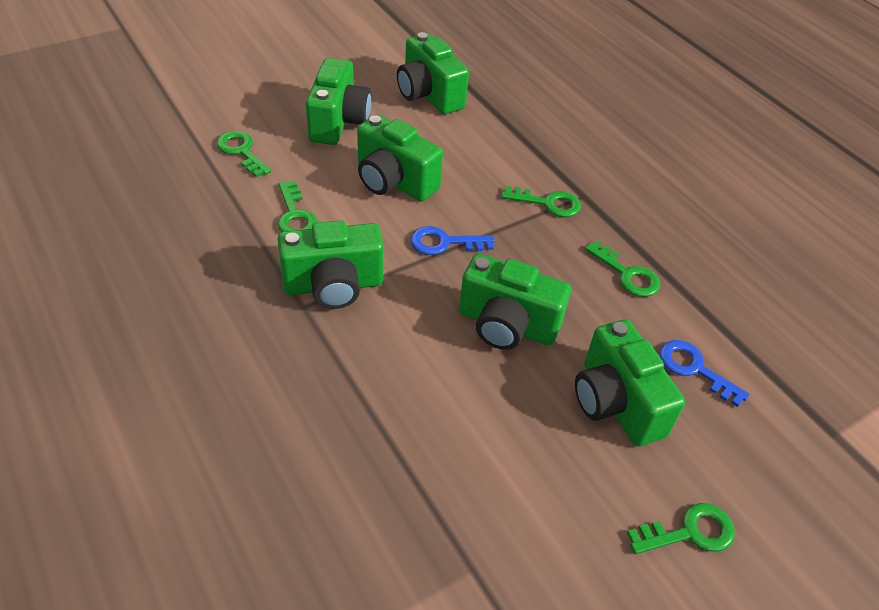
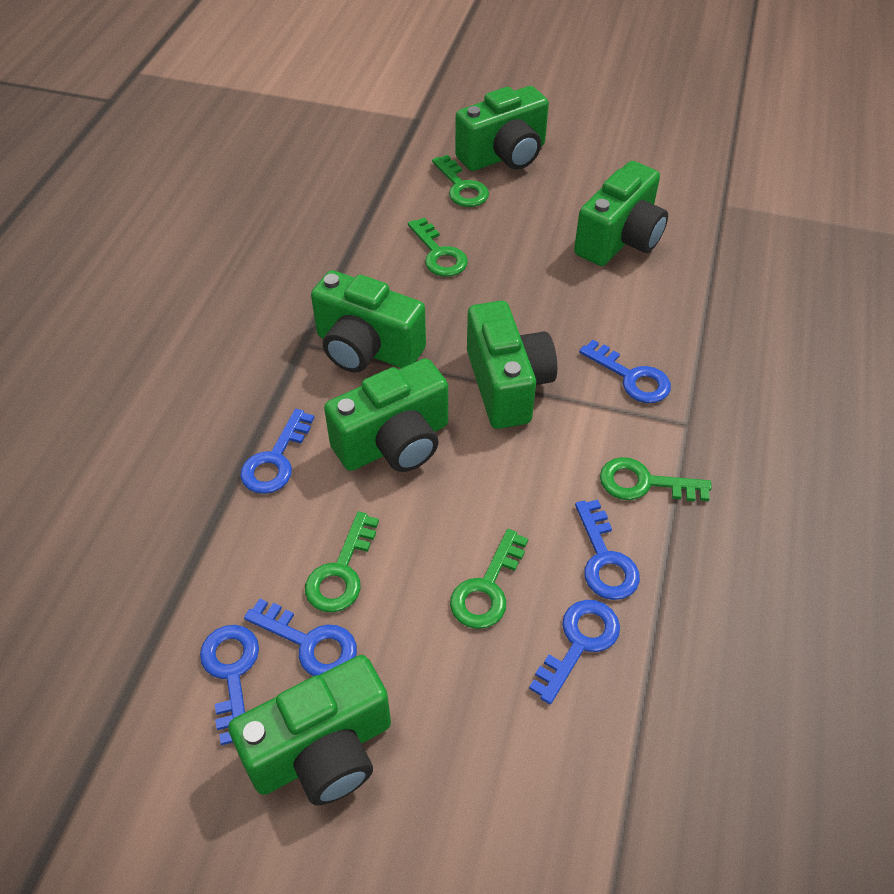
blue key: [410,226,495,255] [660,340,750,407] = 2 -> [200,625,259,745] [240,409,314,494] [244,599,357,676] [529,600,620,704] [575,500,640,600] [579,340,671,403] = 6

